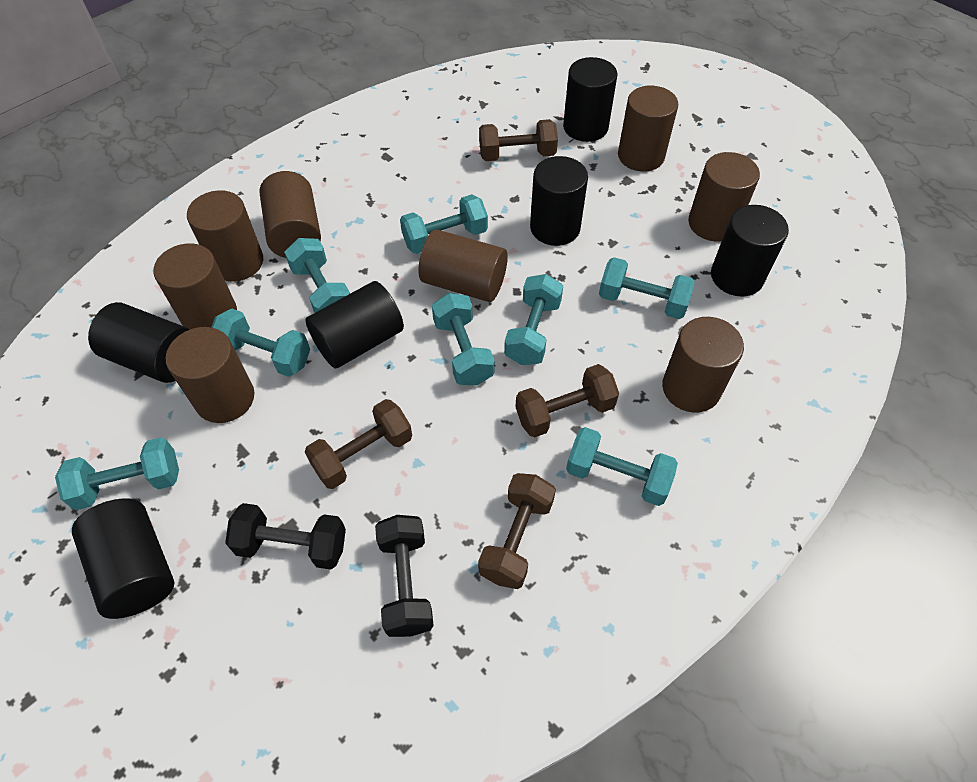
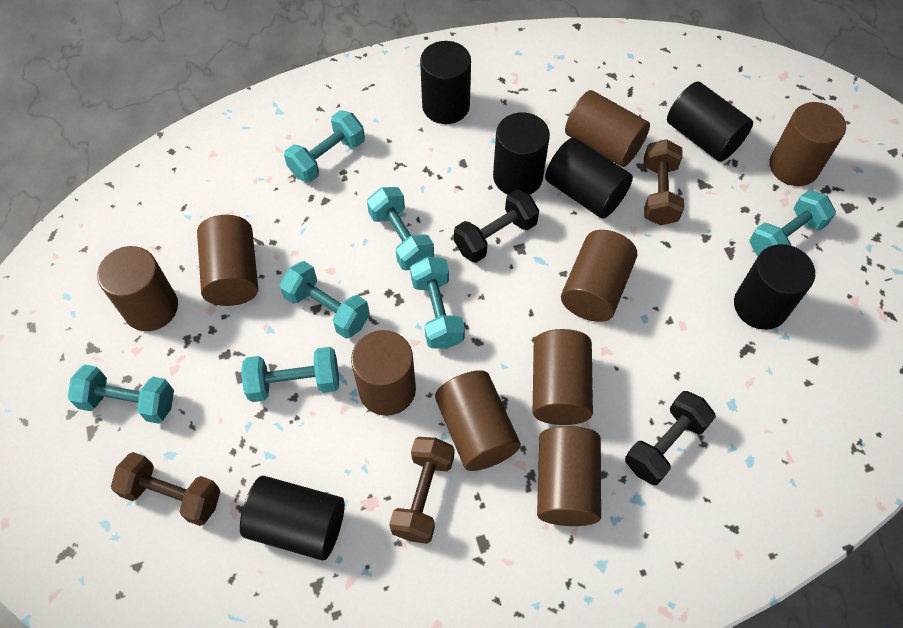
brown cylinder: [154,243,237,329] [165,327,254,423] [187,190,263,282] [260,171,321,258] [418,229,508,302] [618,86,678,171] [662,317,744,413] [688,152,760,241] = 8 -> [97,246,178,331] [197,215,258,306] [351,330,416,416] [435,370,521,471] [533,329,593,425] [537,426,601,526] [561,230,637,322] [565,90,650,167] [769,102,846,186] = 9
brown dumbbell: [305,399,412,489] [478,473,556,589] [479,119,558,161] [515,364,619,438] = 4 -> [111,452,220,526] [389,437,454,544] [644,139,684,225] = 3
turquoise dumbbell: [55,437,179,510] [212,309,310,377] [284,238,350,313] [400,194,488,254] [432,293,495,386] [504,274,563,365] [566,427,678,506] [599,257,695,319] = 8 -> [68,365,174,424] [241,347,339,402] [280,261,370,338] [284,110,365,183] [367,187,434,270] [410,257,465,349] [750,190,836,257] = 7

